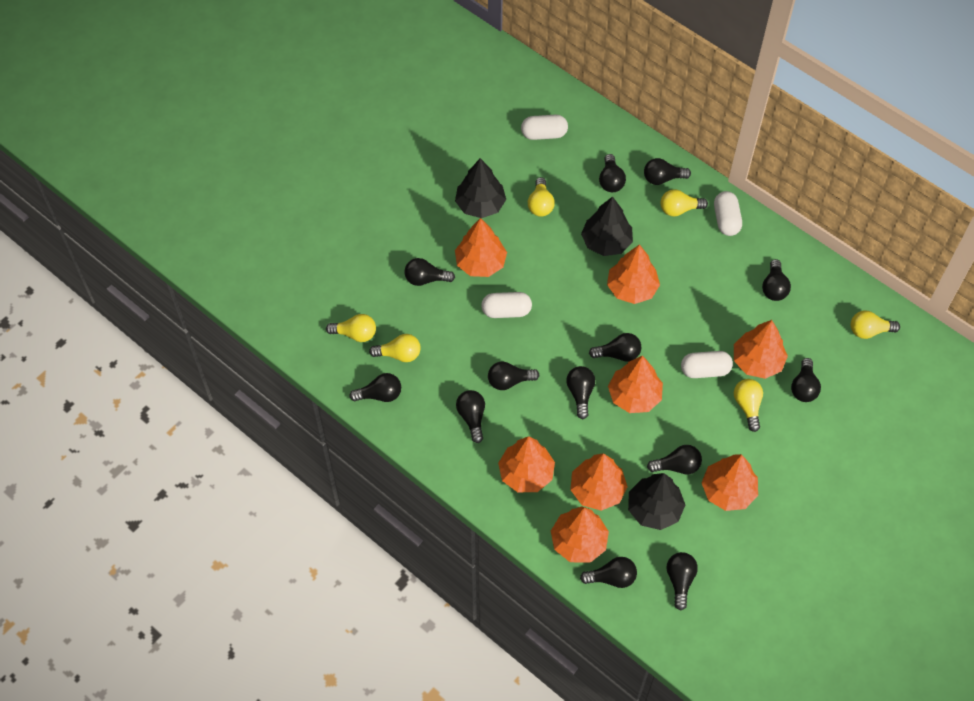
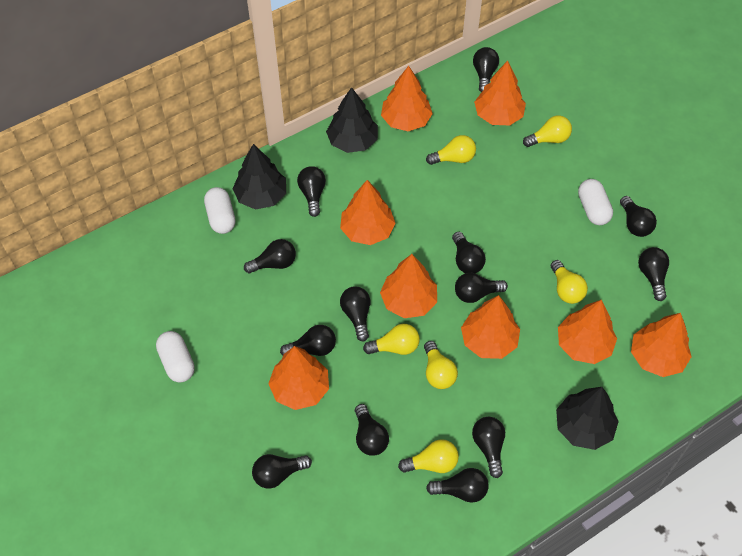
white capsule: [481,292,532,318] [521,115,568,140] [681,351,733,378] [714,191,742,236] = 4 -> [156,331,195,382] [204,187,235,234] [578,179,613,225] = 3

